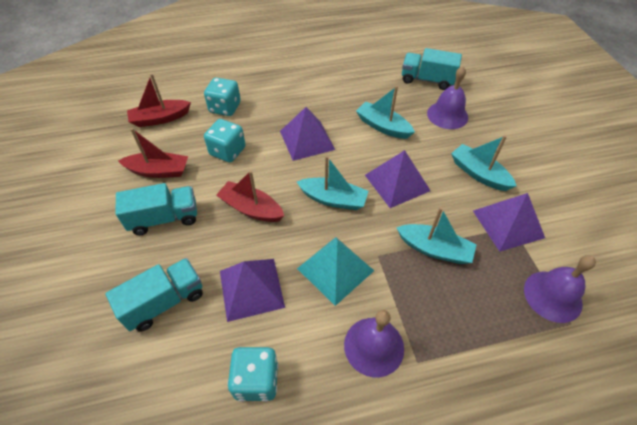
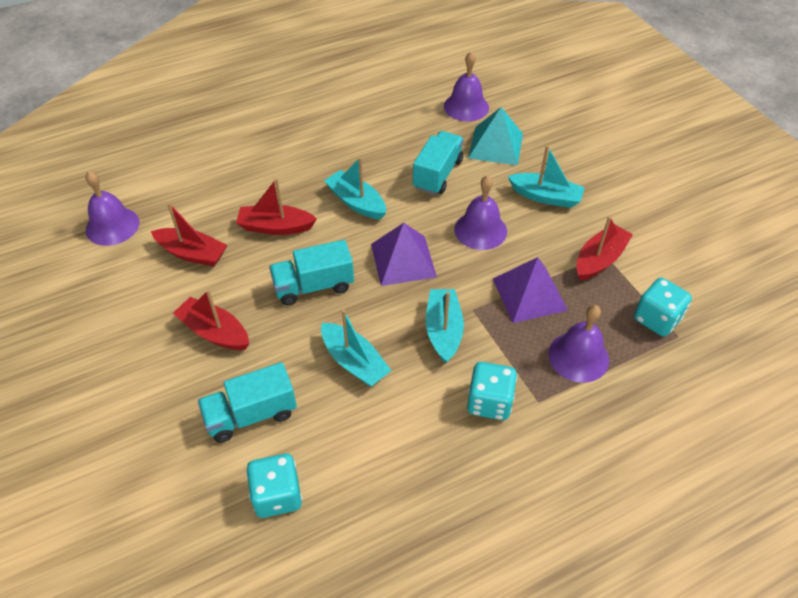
purple bell: [344,310,404,377] [427,66,468,129] [524,255,596,323] = 3 -> [85,171,139,246] [444,52,489,121] [454,175,507,250] [548,305,609,383] = 4
purple pyramid: [220,259,285,322] [280,107,335,161] [365,150,431,208] [473,193,545,252] = 4 -> [371,223,437,286] [493,257,568,323] = 2
red boat: [118,128,188,178] [127,74,191,127] [216,170,284,222] = 3 -> [151,202,228,267] [173,289,249,350] [236,178,317,235] [576,216,633,281] = 4

